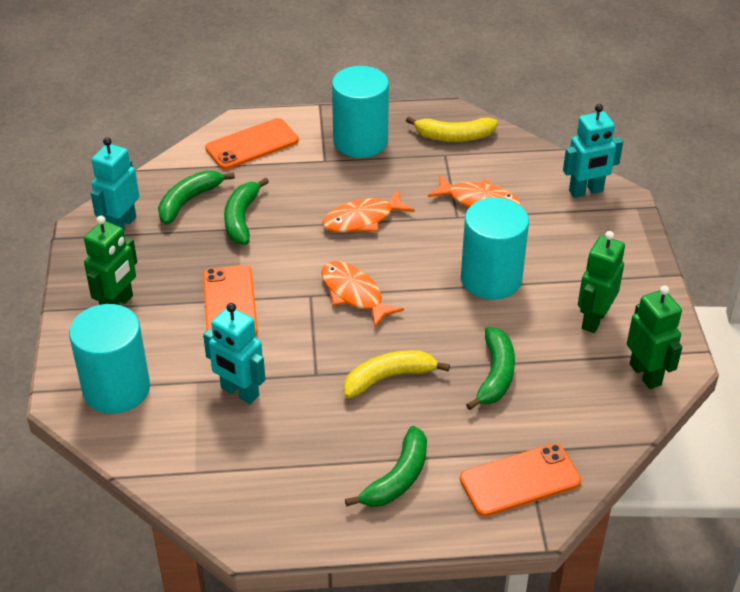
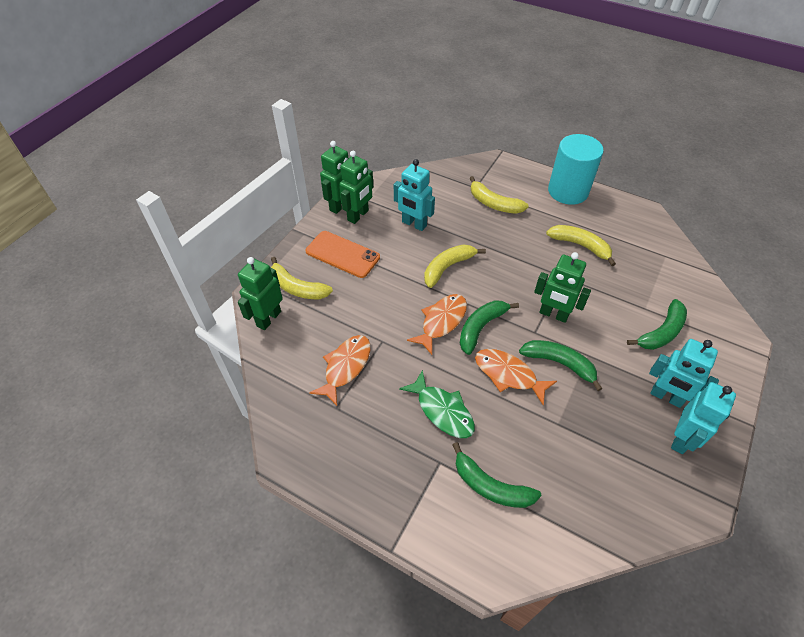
green fish: none = 0 -> [399,370,475,438] = 1
green robot: [84,216,137,305] [578,231,625,333] [627,286,682,389] = 3 -> [238,257,283,330] [320,141,348,214] [339,151,373,224] [534,252,591,323] = 4
orange phone: [203,265,258,335] [205,118,299,169] [460,443,581,517] = 3 -> [306,231,380,278] = 1
turquoise cylinder: [69,304,150,414] [332,66,389,158] [461,198,529,300] = 3 -> [548,134,604,205] = 1
yellow banana: [344,350,450,398] [406,116,498,142] = 2 -> [271,257,333,299] [424,244,486,288] [469,176,529,214] [546,225,616,266] = 4

